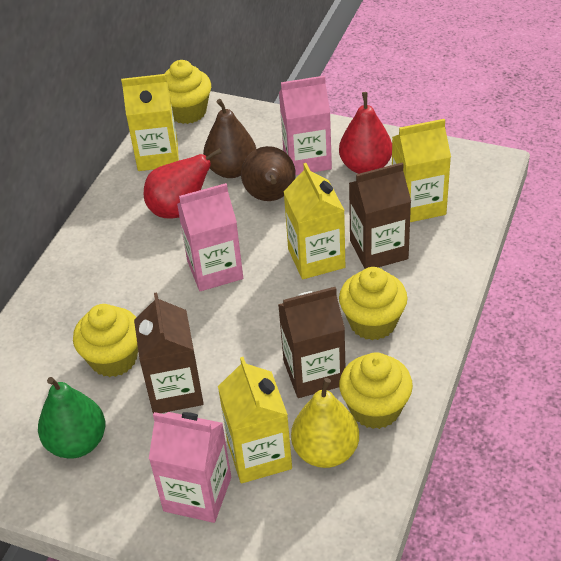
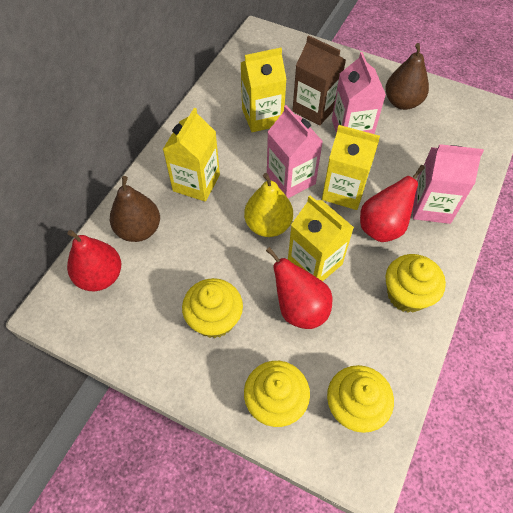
brown carton: [134,292,204,413] [278,287,345,398] [349,163,411,269] = 3 -> [292,35,346,126] = 1
green pear: [38,377,105,459] = 1 -> none = 0
red pear: [144,148,222,219] [339,92,392,174] = 2 -> [67,230,121,291] [266,247,332,329] [360,165,425,242] = 3

